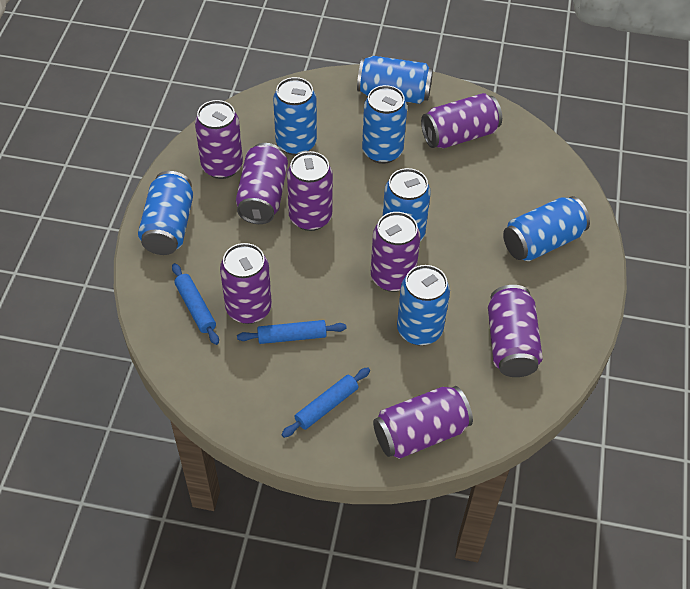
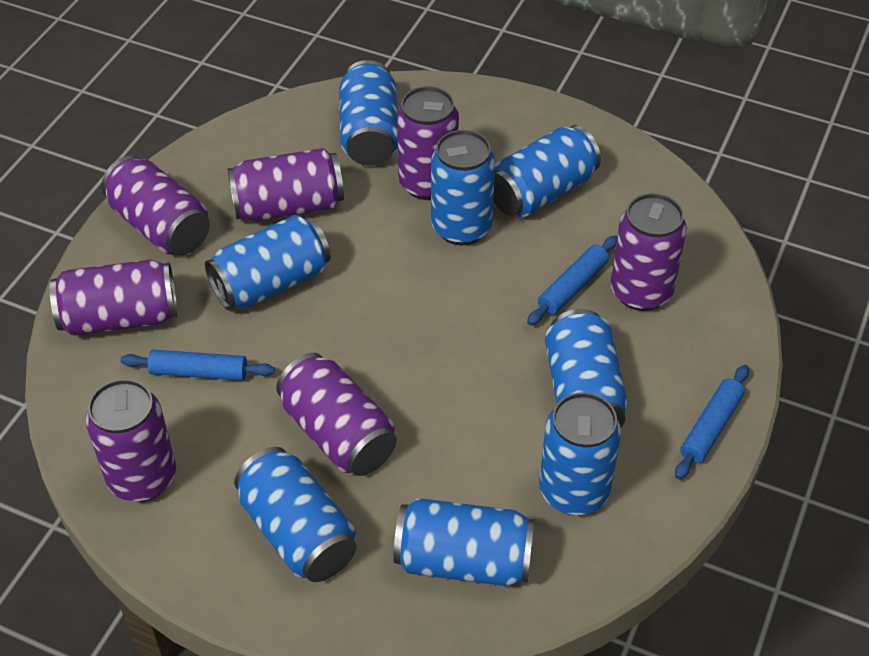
blue can: [138,171,193,255] [273,77,317,156] [357,56,433,104] [362,85,407,164] [383,168,431,241] [397,265,450,346] [503,196,590,261] = 7 -> [205,215,331,310] [234,447,357,582] [339,60,398,166] [393,498,535,586] [431,130,495,245] [493,125,601,217] [539,392,621,515] [545,309,628,427] = 8
purple can: [195,100,243,179] [220,243,272,324] [236,143,288,224] [287,151,333,231] [371,212,421,292] [373,386,473,459] [421,93,502,148] [488,285,543,377] = 8 -> [50,259,177,336] [86,379,176,502] [102,155,210,255] [227,148,344,222] [276,353,397,476] [397,86,459,200] [611,193,687,311] = 7

